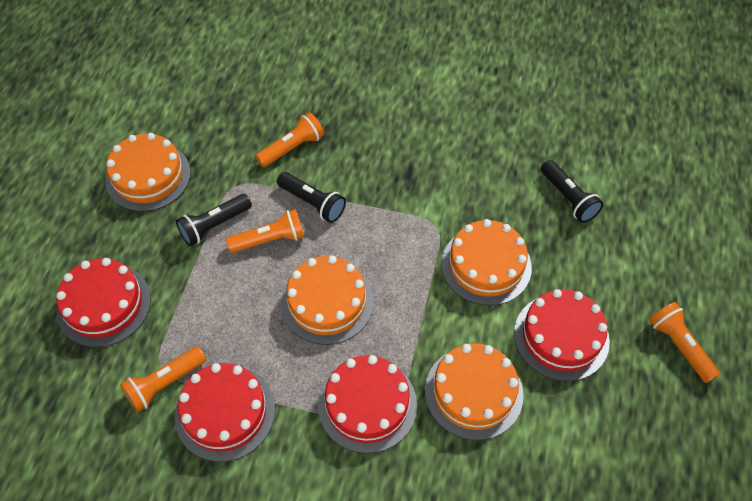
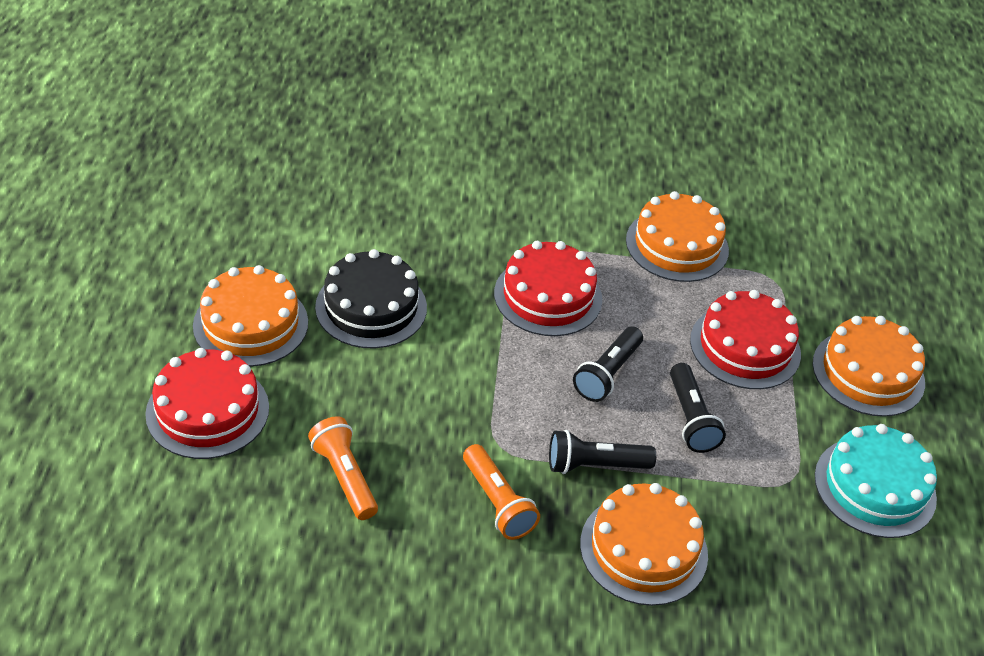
black cake: none = 0 -> [315,249,427,349] = 1
orange flashlight: [120,347,206,413] [226,209,305,253] [255,112,324,168] [649,302,720,383] = 4 -> [308,416,378,520] [463,444,540,540] = 2
red cake: [56,258,151,347] [175,363,275,462] [318,355,417,453] [514,289,610,381] = 4 -> [145,348,269,459] [494,241,602,336] [690,290,801,389] = 3
turquoise cake: none = 0 -> [815,424,937,538] = 1

